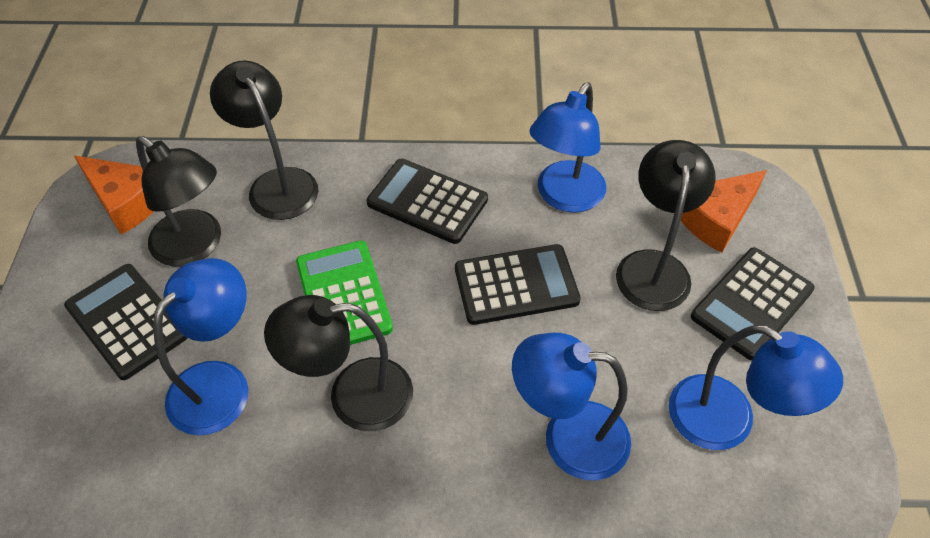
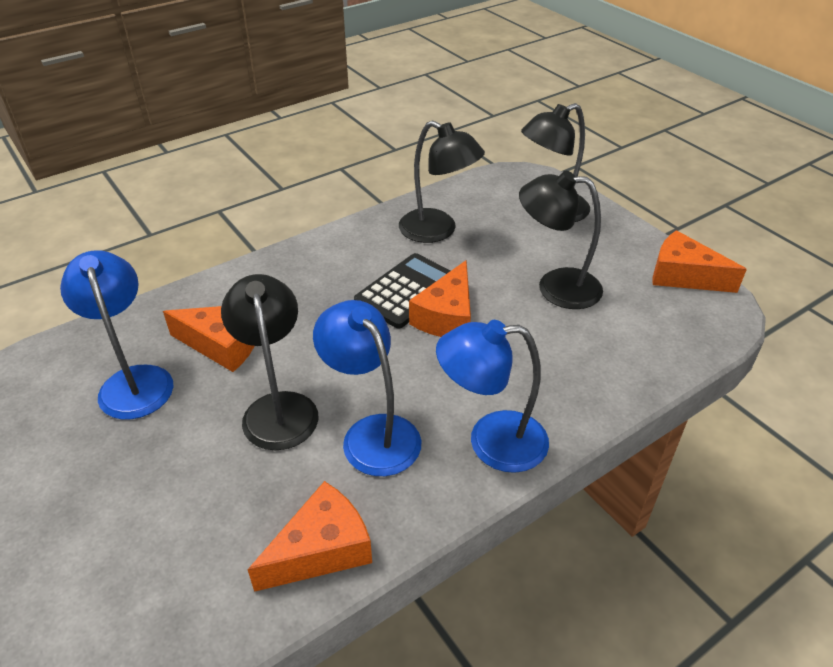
black calculator: [64,264,187,380] [367,159,488,244] [455,244,581,325] [691,247,815,360] = 4 -> [354,253,451,328] = 1
blue lamp: [153,258,248,435] [512,333,631,480] [529,83,606,213] [669,324,843,450] = 4 -> [60,250,174,420] [313,300,421,476] [436,320,549,473] = 3
green calculator: [296,240,393,345] = 1 -> none = 0
orange cheese: [74,156,154,234] [681,170,767,253] = 2 -> [163,306,255,372] [247,481,372,592] [409,260,471,337] [653,230,747,293] = 4

